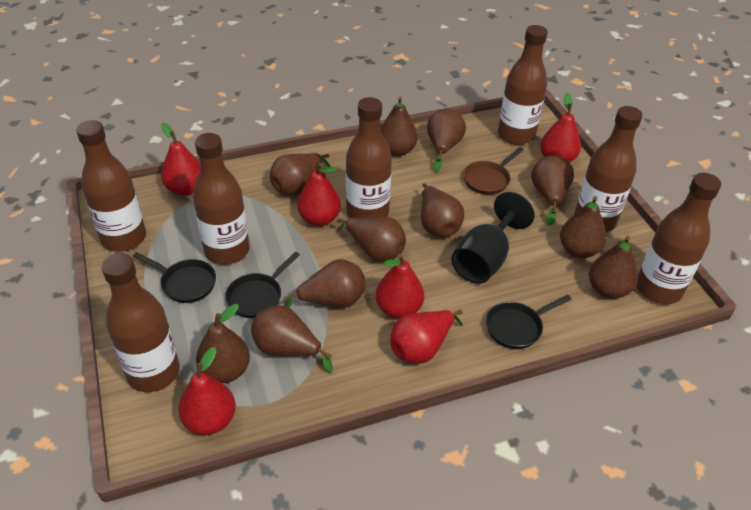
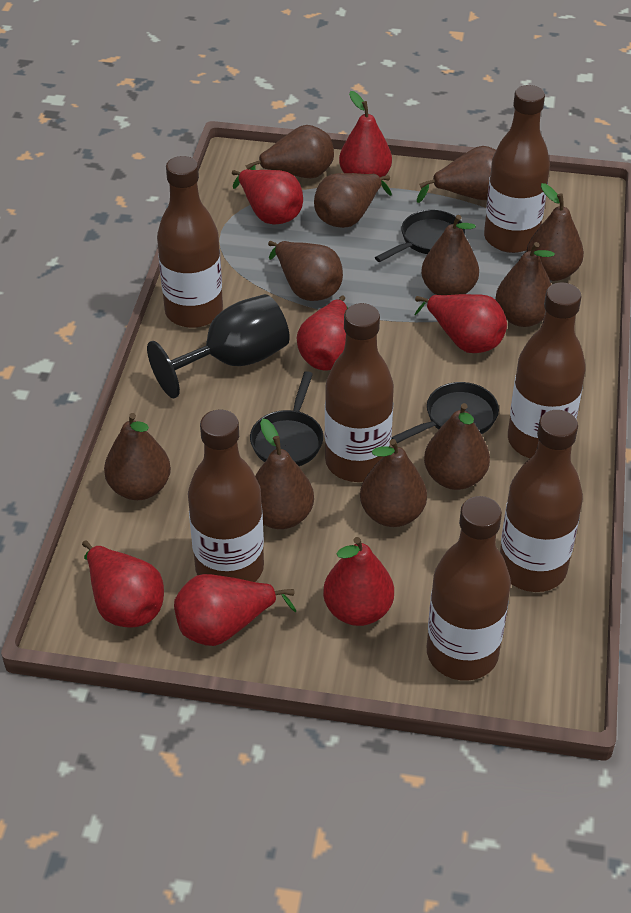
brown pan: [463,147,524,195] = 1 -> none = 0
red pear: [161,123,200,196] [178,347,236,435] [297,163,341,226] [376,254,424,319] [390,310,463,364] [540,93,581,163] = 6 -> [82,540,164,627] [174,574,296,646] [232,169,303,225] [297,295,348,370] [323,537,394,626] [339,91,392,177] [415,294,507,353] = 7

